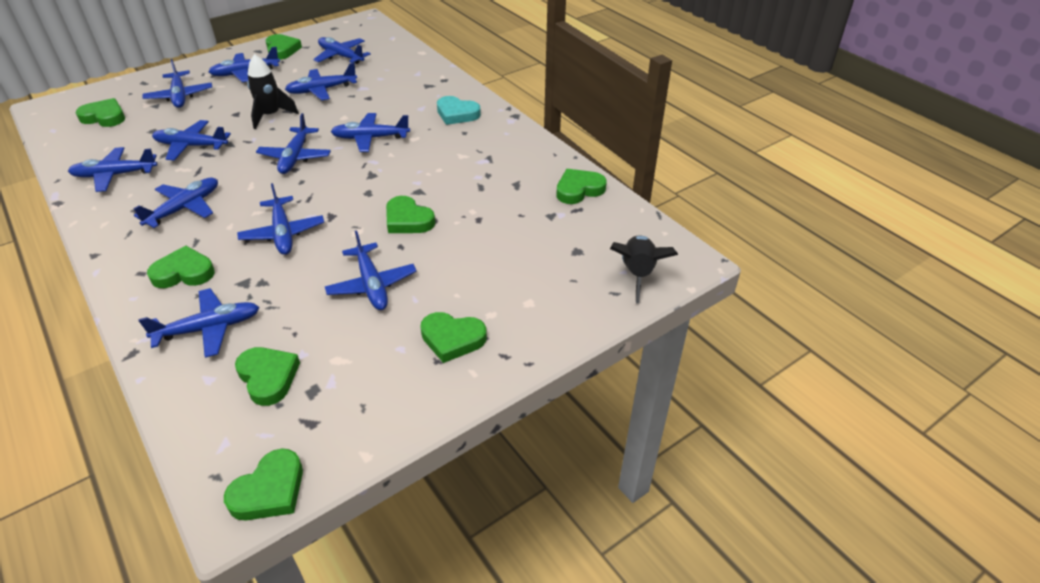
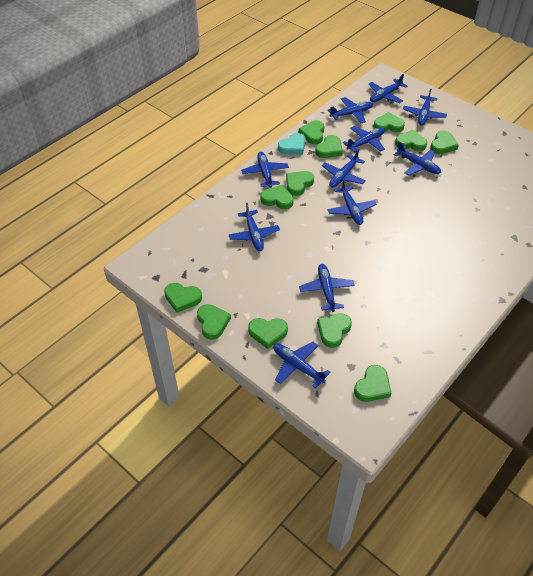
black rocket: [247,54,299,129] [610,235,678,304] = 2 -> none = 0
blue plane: [68,147,158,192] [133,178,218,228] [139,288,259,358] [143,59,212,108] [152,120,231,161] [208,47,280,82] [237,183,324,255] [256,113,331,174] [285,63,357,100] [313,37,371,64] [325,230,417,310] [331,113,410,152] = 12 -> [229,203,280,251] [241,152,289,188] [273,342,331,389] [299,264,355,312] [322,149,366,188] [327,179,377,225] [328,97,373,123] [343,126,385,152] [368,74,408,103] [394,141,441,176] [403,88,447,126] = 11
green heart: [76,98,125,127] [147,246,215,288] [224,448,303,521] [235,347,300,406] [266,34,302,60] [386,196,435,233] [420,312,487,363] [556,169,607,204] = 8 -> [164,283,202,313] [197,304,231,340] [248,318,288,349] [260,185,294,209] [286,171,314,196] [299,120,325,145] [315,135,343,158] [317,313,352,348] [354,365,391,402] [373,112,405,132] [395,130,427,151] [430,130,459,154] = 12

